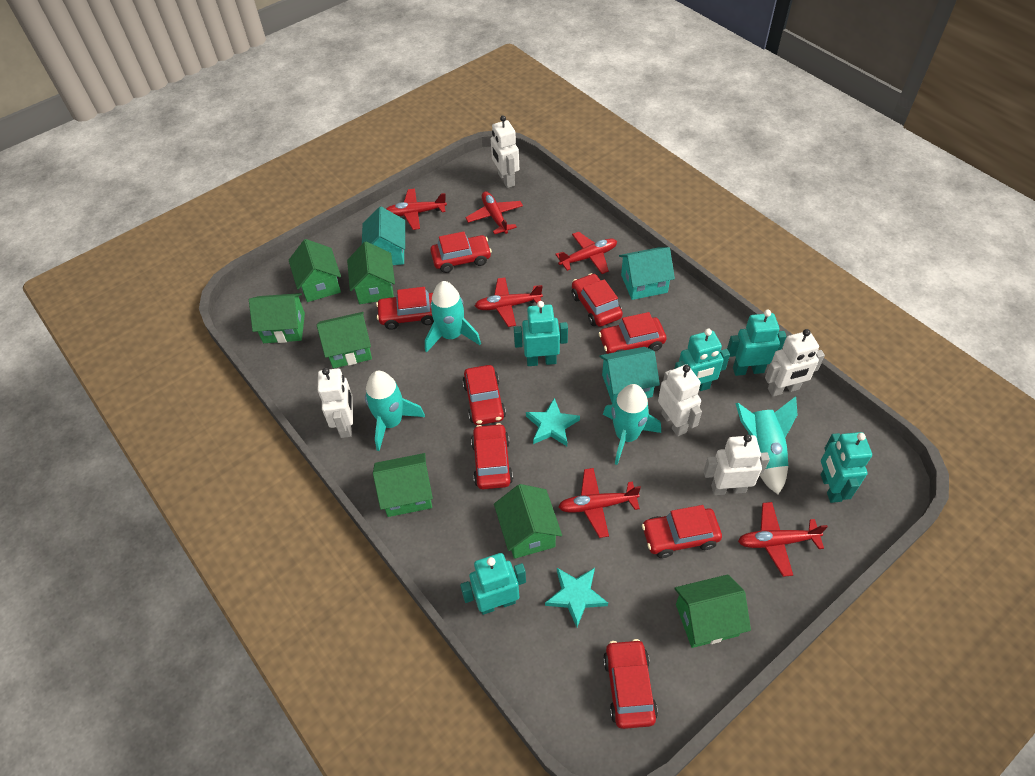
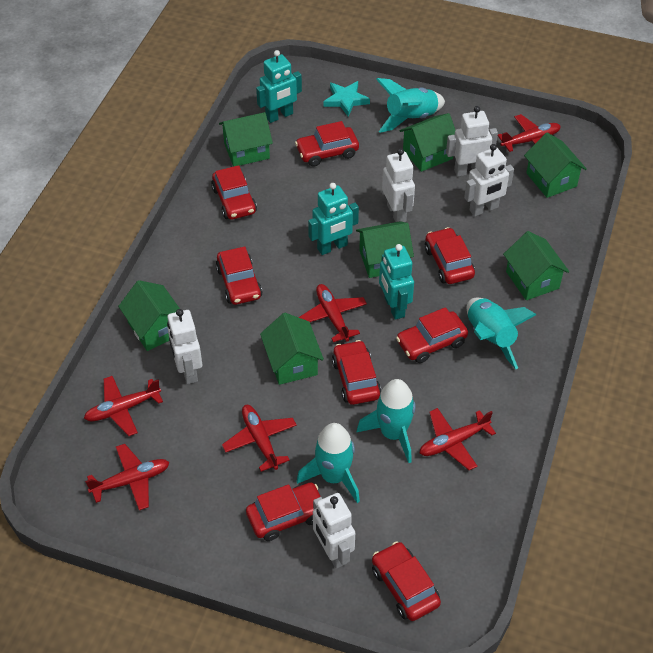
turquoise house: [362,207,405,265] [600,347,660,405] [619,247,675,300] = 3 -> none = 0
turquoise robot: [460,553,526,615] [514,301,568,366] [674,329,730,391] [727,310,787,376] [821,432,872,503] = 5 -> [256,50,302,123] [308,183,359,255] [379,244,414,320] = 3
turquoise star: [526,398,580,446] [545,568,608,627] = 2 -> [323,81,370,117] = 1

